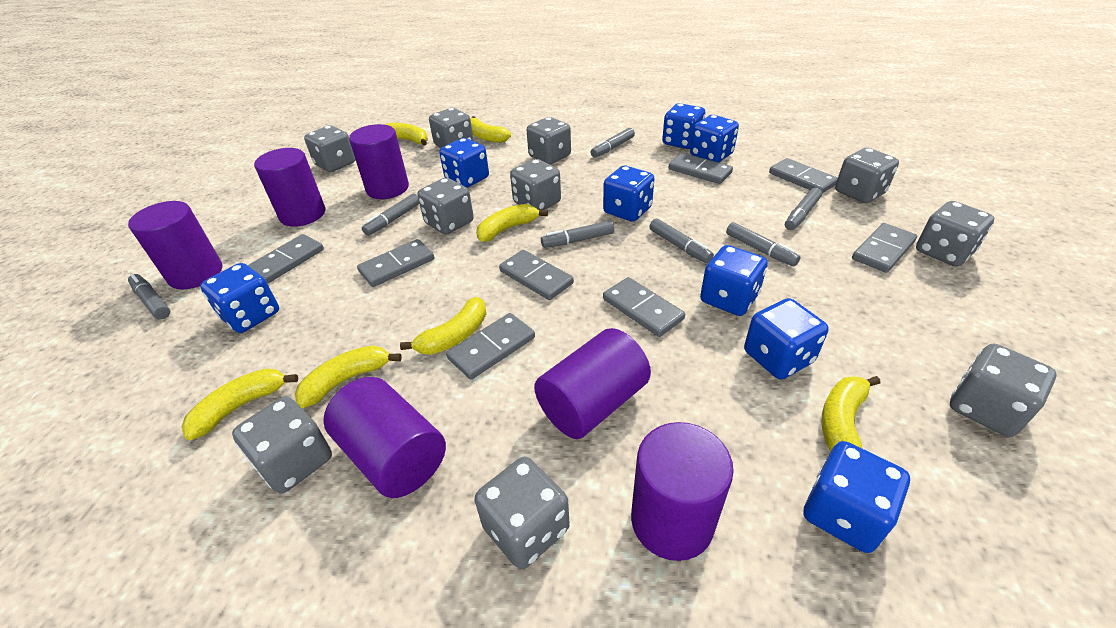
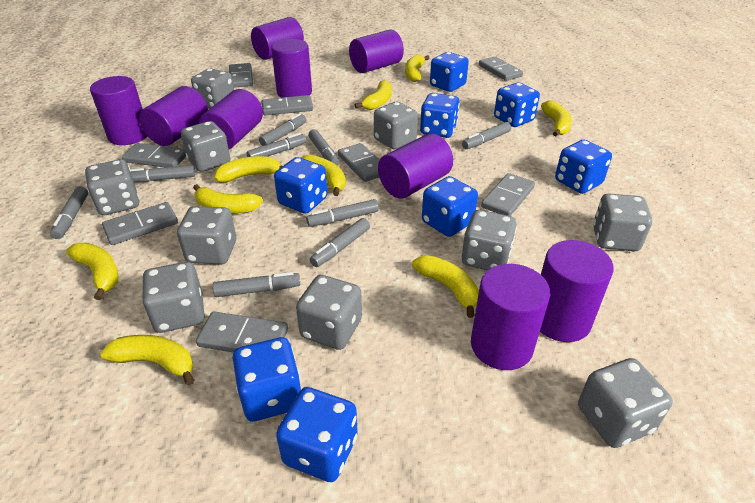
grey marker: [128,273,170,319] [362,193,419,236] [541,221,614,248] [591,128,635,158] [649,218,714,263] [726,222,801,266] [785,188,822,230] = 7 -> [50,186,88,239] [130,165,195,182] [213,272,300,297] [247,133,307,157] [259,113,307,146] [306,199,379,227] [308,129,340,166] [310,218,370,267] [462,122,511,149] = 9
purple cylinder: [128,201,222,290] [254,148,325,227] [323,377,446,498] [349,124,409,199] [534,328,651,439] [631,422,734,561] = 6 -> [90,76,147,145] [139,86,208,146] [199,89,263,149] [251,17,304,60] [271,39,312,98] [349,30,404,73] [378,133,453,199] [471,264,550,370] [540,240,614,342] = 9
yellow banana: [182,368,298,440] [295,345,402,408] [385,123,428,146] [400,297,486,355] [470,116,511,143] [476,204,548,242] [821,376,880,452] = 7 -> [66,243,119,300] [100,335,194,385] [193,184,263,213] [214,156,282,182] [301,154,346,196] [355,80,392,110] [405,54,429,82] [412,255,479,318] [541,101,572,136] = 9

